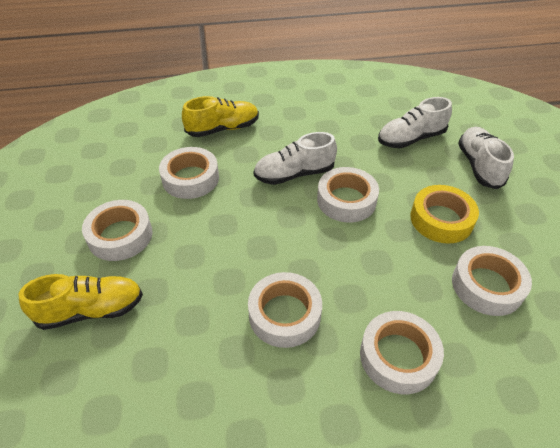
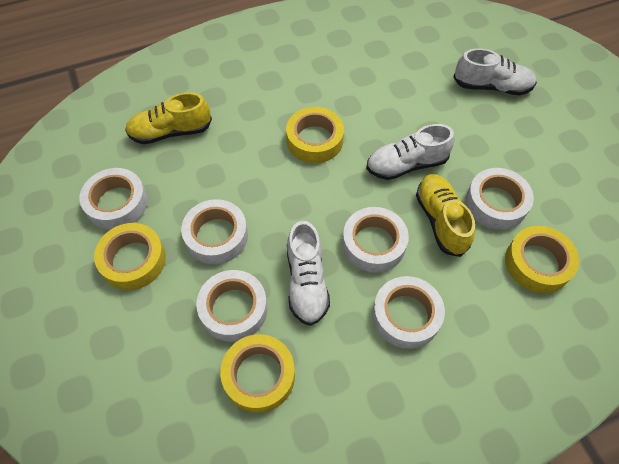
yellow tape: [410,185,479,244] = 1 -> [94,223,166,290] [220,334,295,413] [286,107,344,163] [505,226,579,293] = 4

